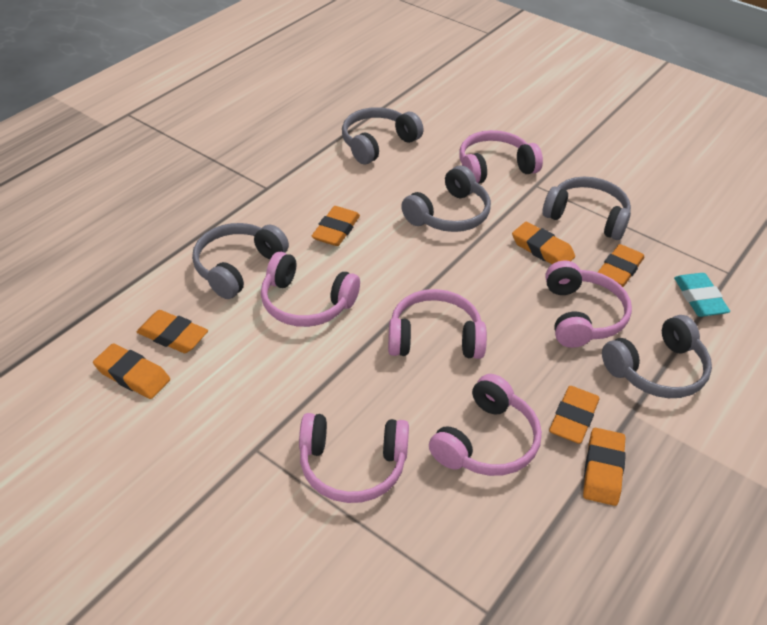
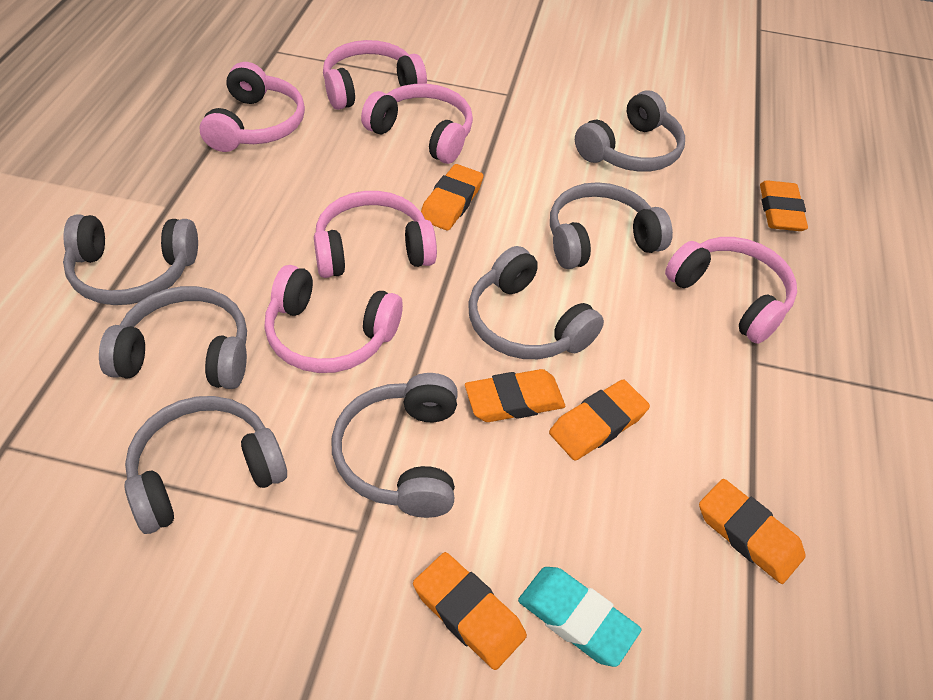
grey headphones: [192,223,289,299] [342,107,423,164] [401,165,491,232] [542,177,631,240] [602,315,712,398] = 5 -> [63,214,198,305] [99,286,247,389] [124,396,287,534] [332,373,458,518] [468,246,604,359] [550,182,673,269] [575,90,685,172] = 7
orange eraser: [93,343,170,399] [137,310,208,353] [312,206,360,246] [512,222,575,264] [549,386,600,444] [583,428,626,506] [597,244,644,287] = 7 -> [413,552,527,670] [421,164,484,231] [465,369,565,422] [549,379,650,461] [699,479,806,584] [760,180,808,231] = 6

